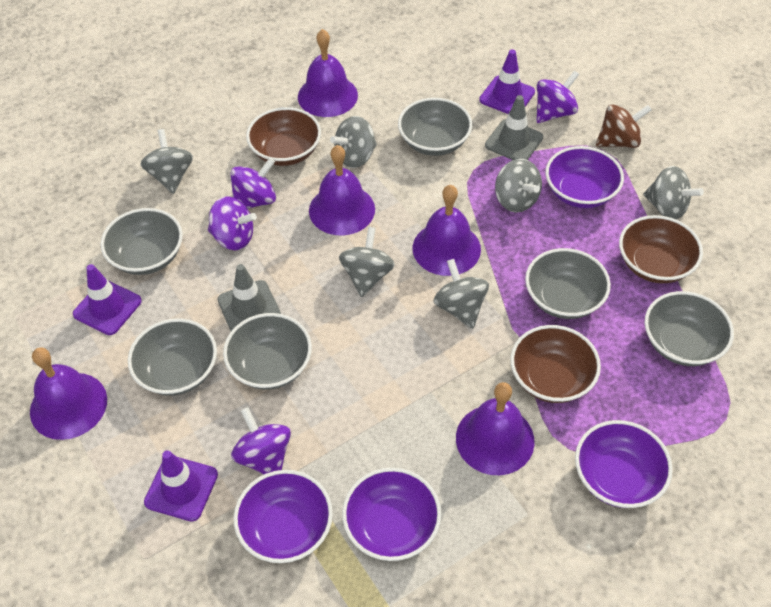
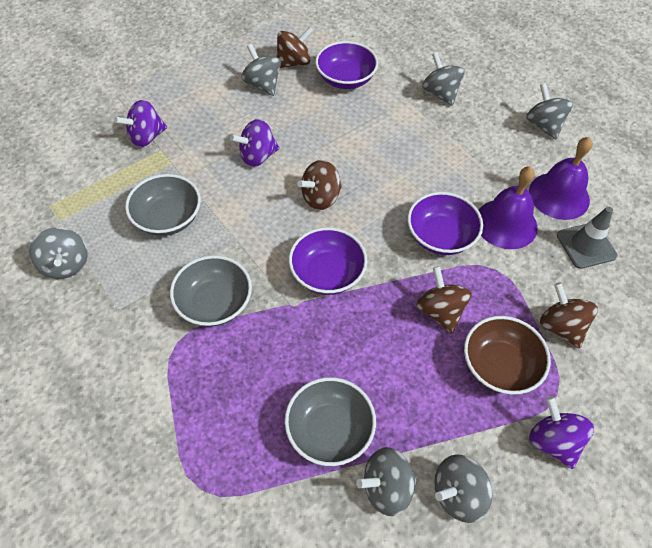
brown bowl: [246,107,321,166] [510,325,601,403] [619,215,703,283] = 3 -> [464,316,551,395] = 1
brown spinning top: [596,104,652,148] = 1 -> [276,27,314,68] [297,160,342,210] [417,266,472,334] [540,282,598,348] = 4
grey bowl: [101,208,183,275] [128,318,217,396] [223,313,312,390] [398,98,472,156] [525,248,611,319] [645,291,734,366] = 6 -> [125,174,201,236] [170,255,252,327] [285,377,376,466] = 3
grey traffic cone: [218,264,281,331] [485,95,543,160] = 2 -> [557,207,617,269] = 1
purple bell: [30,347,107,440] [298,29,358,117] [309,145,375,236] [413,185,481,276] [456,382,535,475] = 5 -> [478,166,538,249] [529,137,593,220] = 2
purple bowl: [234,470,333,563] [342,468,441,561] [545,146,624,208] [575,420,673,508] = 4 -> [289,227,367,295] [315,41,378,89] [407,192,483,255] = 3
purple spinning top: [208,196,257,250] [231,158,276,209] [231,407,291,474] [536,71,579,123] = 4 -> [114,100,167,147] [230,119,279,167] [529,396,594,469] = 3
purple traffic cone: [73,264,142,335] [144,450,218,522] [479,49,535,114] = 3 -> none = 0

